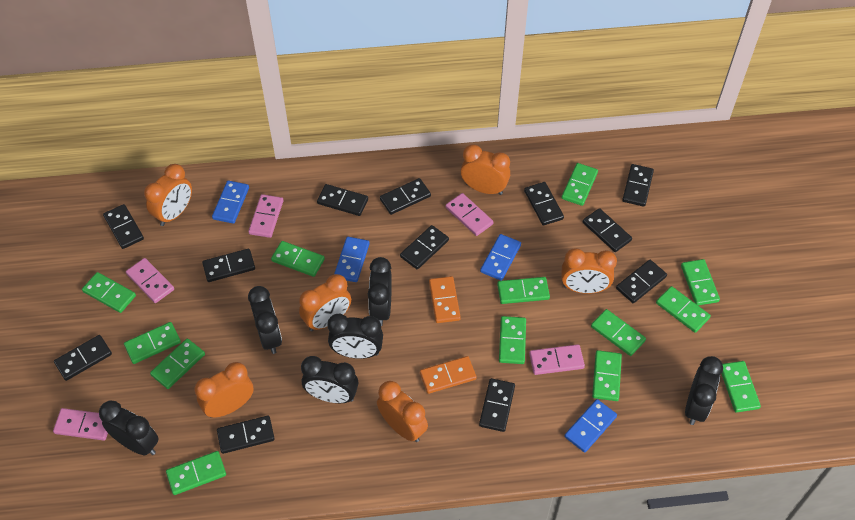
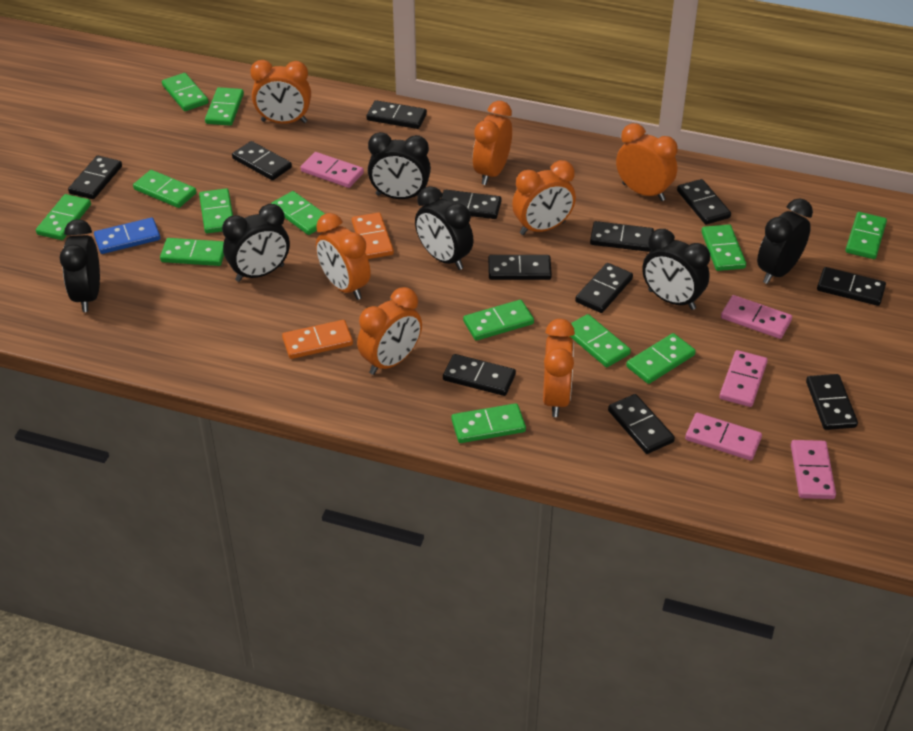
blue domino: [212,181,249,224] [334,237,370,282] [480,234,521,281] [564,399,617,453] = 4 -> [94,218,160,254] = 1
orange clock: [144,164,192,226] [195,362,254,418] [299,274,351,331] [377,381,428,442] [461,144,510,195] [562,248,617,294] = 6 -> [250,60,311,124] [316,213,371,300] [357,287,422,375] [473,101,512,185] [512,160,576,235] [543,319,575,417] [616,123,678,201] = 7

